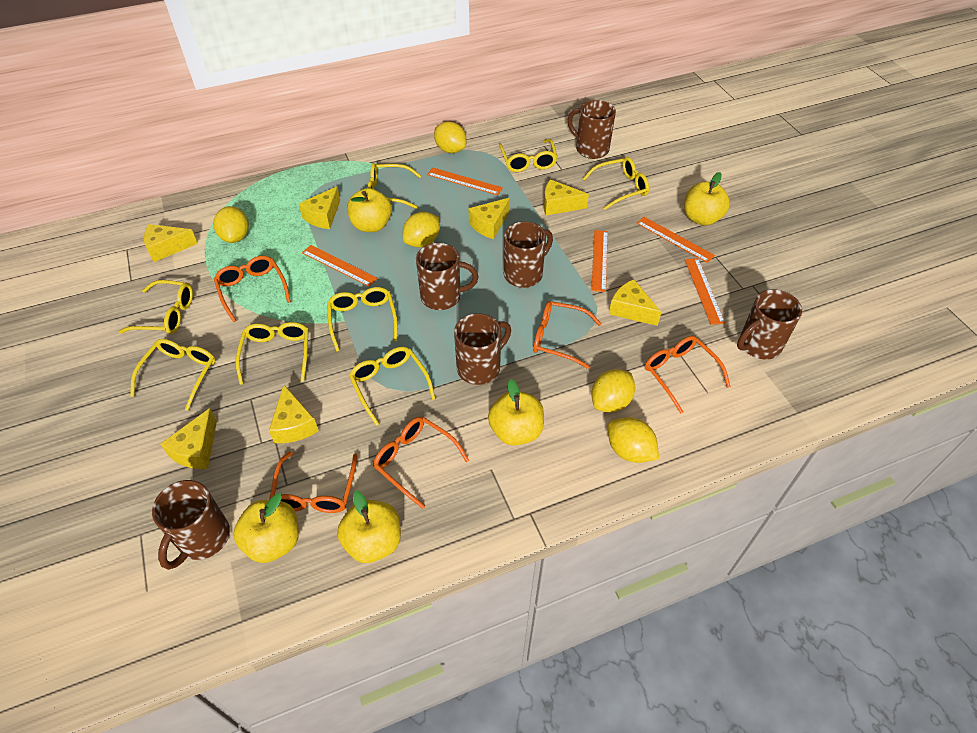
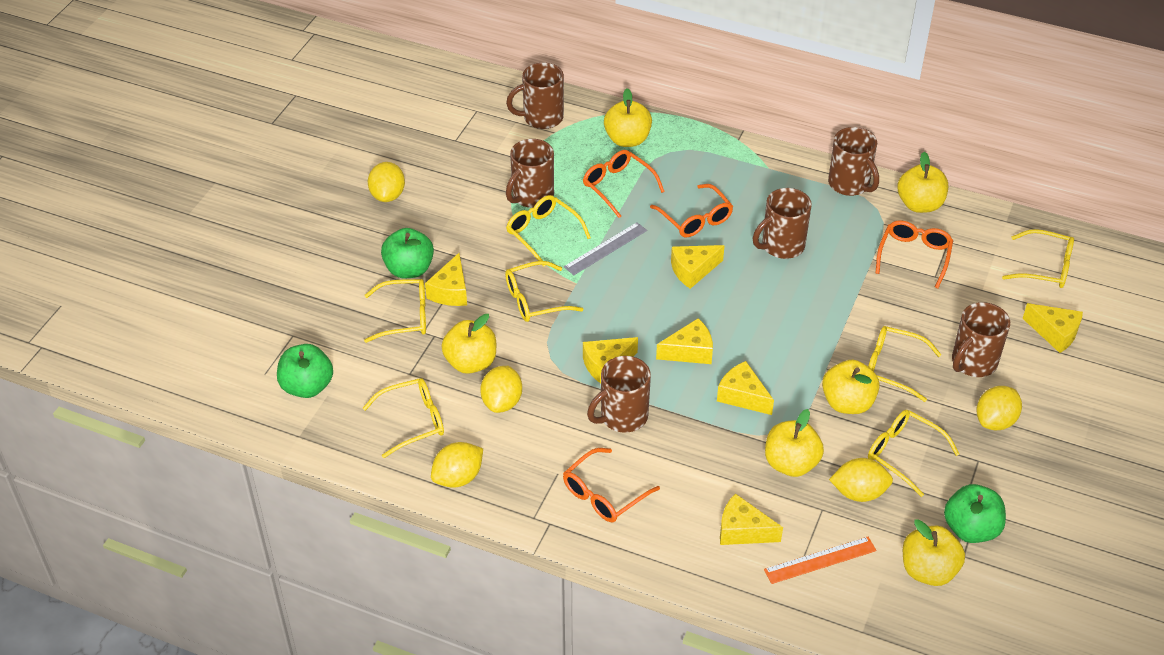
green apple: none = 0 -> [277,344,333,398] [381,228,434,278] [944,484,1006,543] = 3
grey ruler: none = 0 -> [564,222,647,275] = 1
orange glasses: [214,256,291,322] [269,451,357,513] [373,417,469,509] [533,301,602,369] [645,336,731,414] = 5 -> [563,448,660,522] [583,150,665,218] [650,184,733,237] [876,220,953,289] = 4
orange ruler: [302,245,378,287] [427,168,503,195] [591,230,608,292] [636,217,715,263] [685,258,725,325] = 5 -> [764,537,876,584] = 1
yellow apple: [233,493,299,563] [337,490,401,563] [347,188,392,232] [488,379,544,445] [684,172,730,226] = 5 -> [441,314,496,374] [604,88,652,147] [765,409,824,477] [822,360,880,414] [897,152,948,213] [903,519,965,586] = 6
yellow glasses: [118,280,193,334] [130,339,215,411] [236,322,308,385] [327,287,398,352] [349,347,436,426] [367,163,421,209] [499,139,557,172] [583,157,649,210] = 8 -> [363,378,444,458] [364,279,426,343] [505,261,583,322] [506,195,591,267] [868,326,942,402] [868,410,959,497] [1002,229,1074,288] = 7

